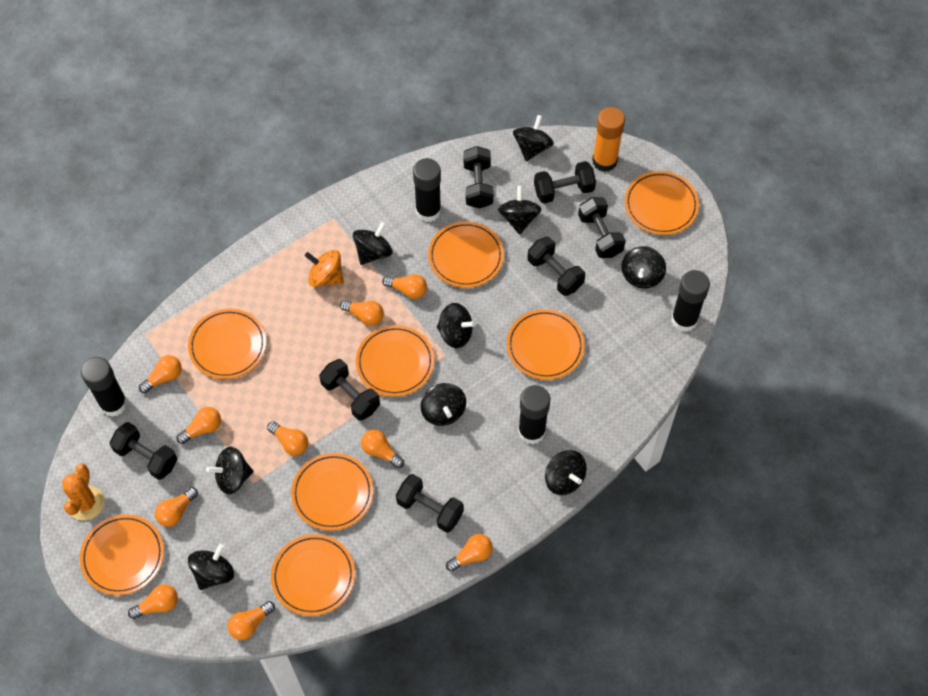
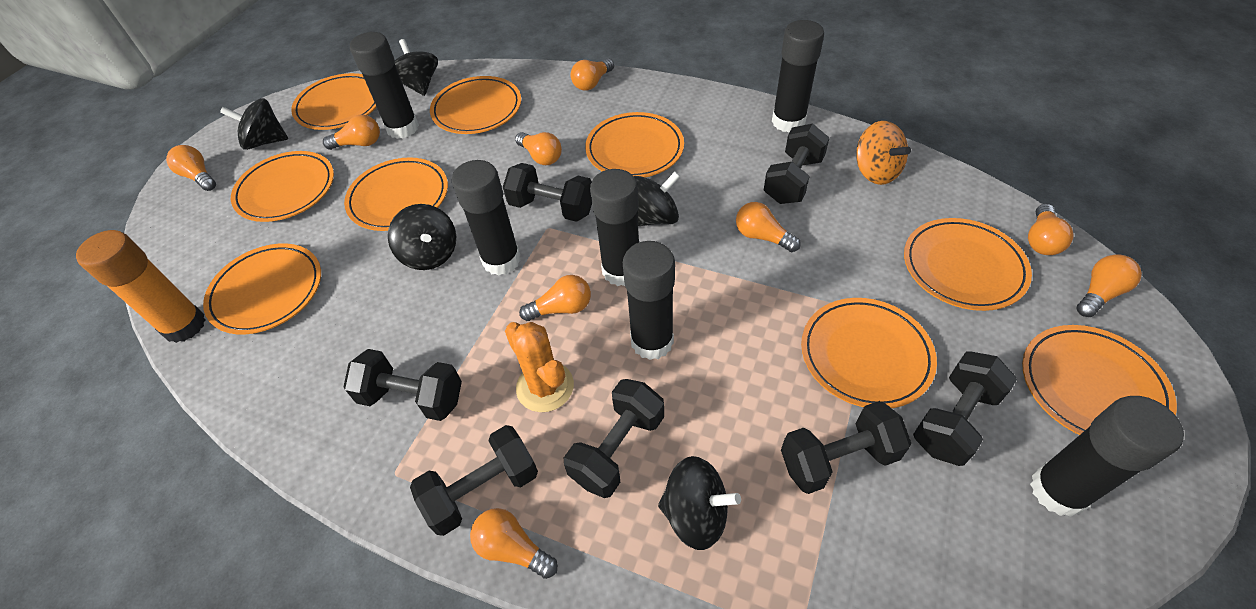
black glue stick: [81,357,127,417] [413,158,441,222] [518,385,550,445] [671,270,710,332] = 4 -> [350,32,419,139] [452,160,521,276] [590,169,639,286] [623,241,675,360] [772,20,824,132] [1030,396,1184,517] = 6
black spinning top: [188,544,234,590] [206,447,253,495] [353,222,392,265] [421,383,466,426] [437,303,476,348] [498,186,542,235] [513,115,554,161] [545,450,587,495] [621,246,666,289] = 9 -> [220,98,288,150] [388,204,456,270] [394,39,438,96] [633,172,680,226] [658,456,741,550] = 5
orange light bulb: [128,584,178,619] [139,355,182,393] [155,487,198,527] [176,407,221,444] [228,601,275,640] [267,421,308,455] [340,300,384,326] [361,429,404,469] [382,274,427,299] [446,534,493,572] = 10 -> [166,145,216,191] [323,115,380,150] [470,508,558,579] [515,132,562,165] [519,275,591,321] [570,58,614,91] [736,202,801,252] [1028,204,1074,255] [1076,254,1142,317] = 9
orange plate: [80,514,164,595] [188,309,266,379] [271,534,355,616] [291,453,373,531] [356,325,434,396] [428,221,504,288] [507,309,585,380] [625,171,699,235] = 8 -> [203,243,321,334] [231,151,334,222] [291,73,376,130] [344,157,448,231] [430,76,521,134] [585,112,684,177] [801,298,937,408] [904,218,1032,311] [1022,325,1177,435] = 9

